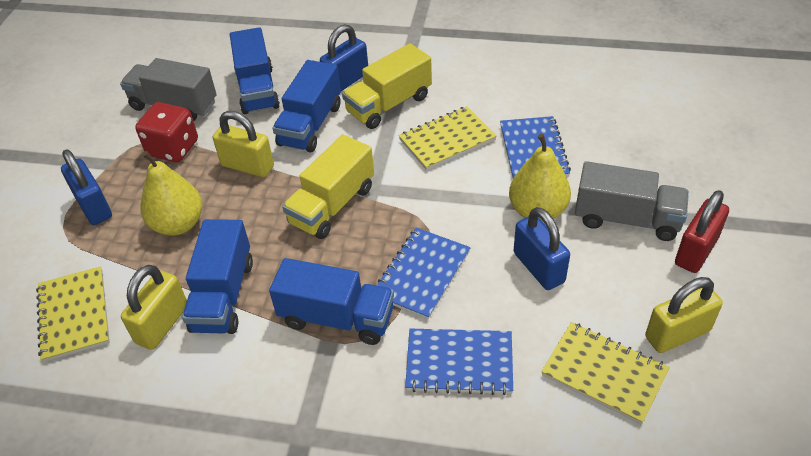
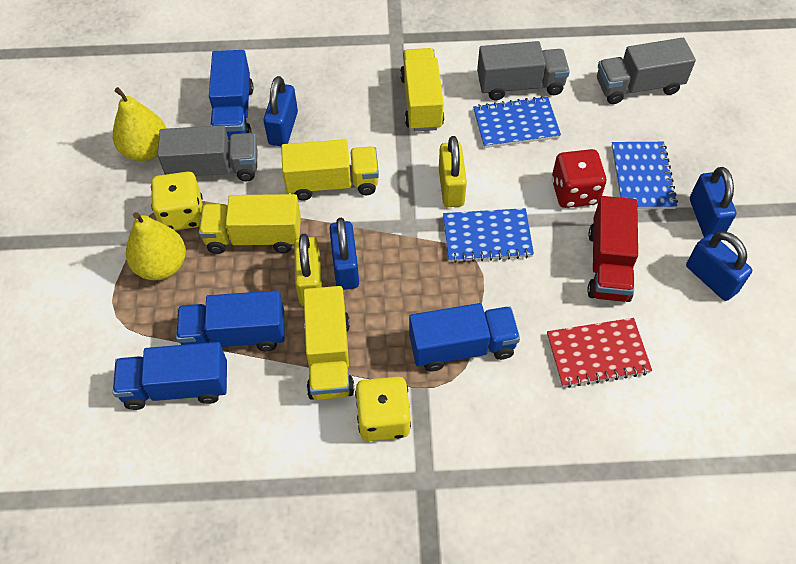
blue padlock: [61,149,112,225] [320,24,368,91] [514,207,570,290] = 3 -> [263,76,298,146] [329,218,359,290] [686,231,752,301] [690,167,736,237] = 4
grey truck: [120,58,217,121] [575,161,689,241] = 2 -> [157,125,257,181] [477,41,570,101] [597,38,696,104] = 3
red notebook: none = 0 -> [547,318,652,388] = 1
red padlock: [675,190,729,273] = 1 -> none = 0
red truck: none = 0 -> [587,196,638,302] = 1
yellow dice: none = 0 -> [151,172,203,230] [355,377,411,441] = 2
yellow notebook: [36,266,110,362] [399,106,497,170] [541,322,670,424] = 3 -> none = 0
yellow padlock: [121,265,187,350] [213,111,274,177] [645,277,723,353] = 3 -> [294,234,322,306] [439,136,467,207] = 2
yellow truck: [282,134,374,239] [342,43,432,129] = 2 -> [199,194,301,254] [281,139,379,201] [303,286,355,400] [400,48,444,131] = 4

